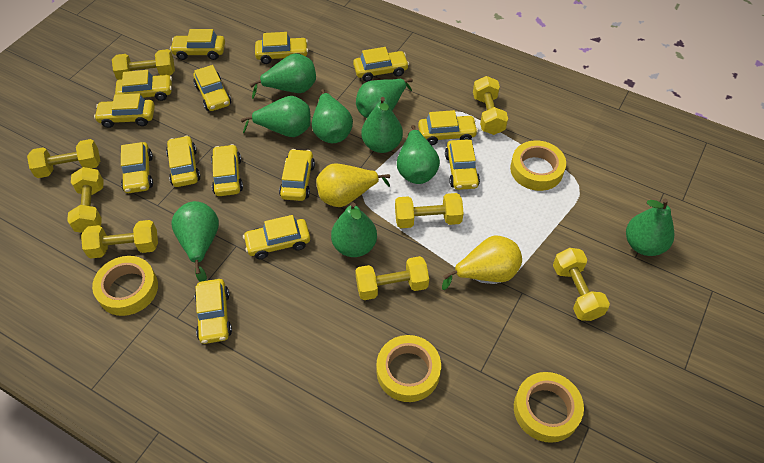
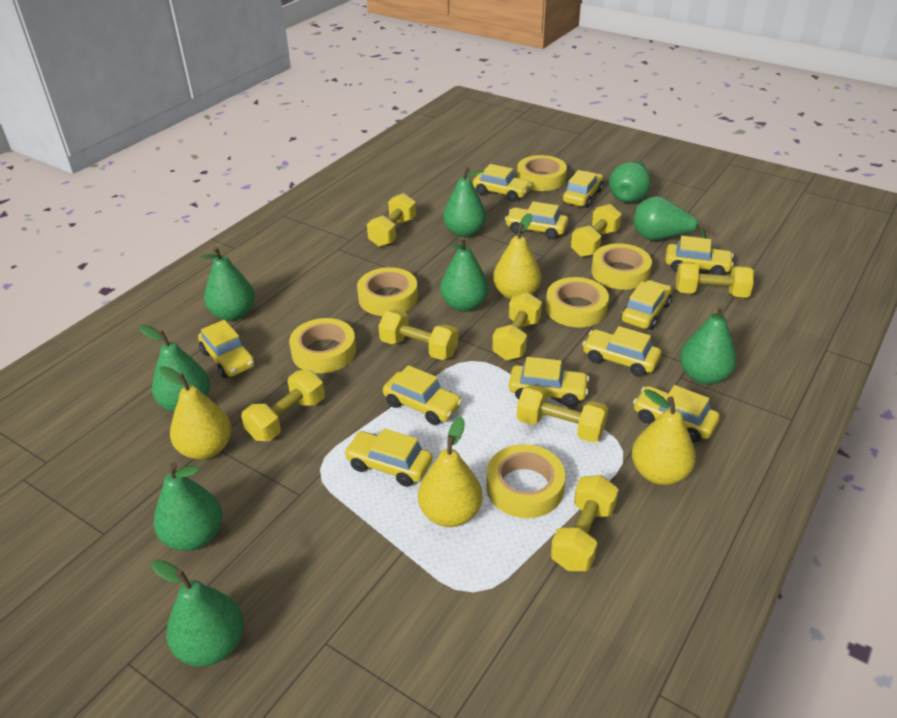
yellow car: [94,93,155,128] [115,70,172,101] [121,142,153,193] [166,136,201,187] [170,29,225,60] [193,65,231,111] [195,279,232,344] [211,144,243,196] [243,215,310,259] [255,32,308,64] [279,149,315,201] [353,47,409,82] [418,110,478,145] [445,140,480,190] = 14 -> [198,320,256,378] [344,428,433,487] [383,365,462,425] [473,164,532,202] [505,201,568,239] [509,357,589,407] [562,170,603,208] [582,326,661,377] [621,280,672,330] [633,385,720,442] [665,236,734,275] = 11
yellow pear: [316,163,390,207] [442,235,522,290] = 2 -> [159,366,232,460] [418,417,482,527] [493,213,541,299] [632,389,696,485] = 4
yellow tape: [92,256,158,316] [376,335,441,402] [510,140,566,191] [514,372,584,443] = 4 -> [289,318,356,373] [357,267,418,316] [486,444,565,518] [517,155,567,191] [546,277,609,328] [591,243,652,290] = 6

